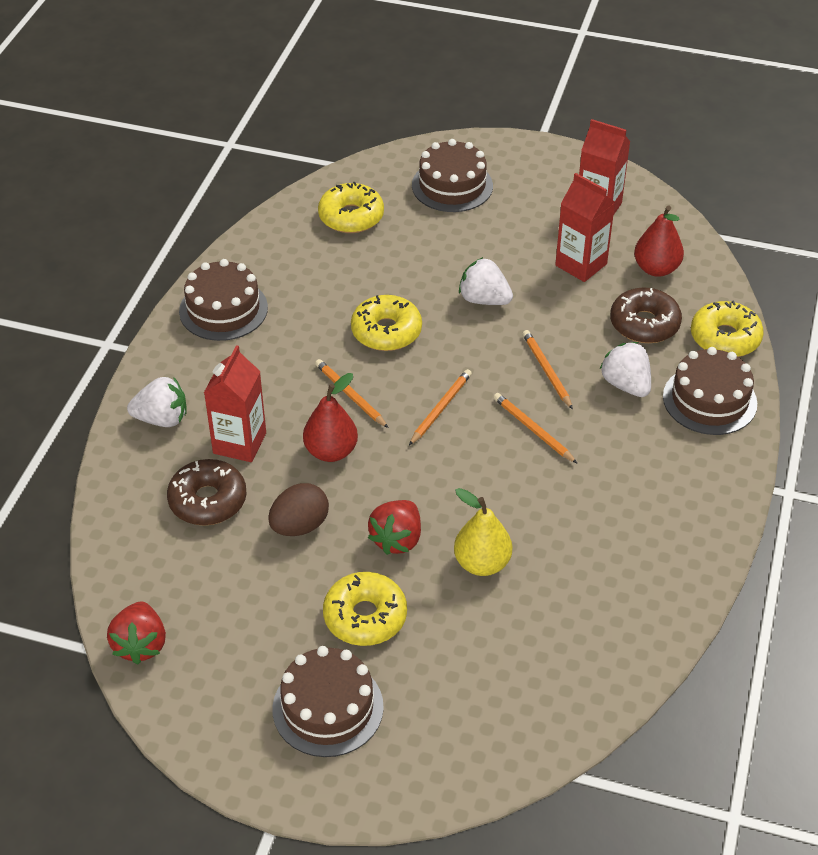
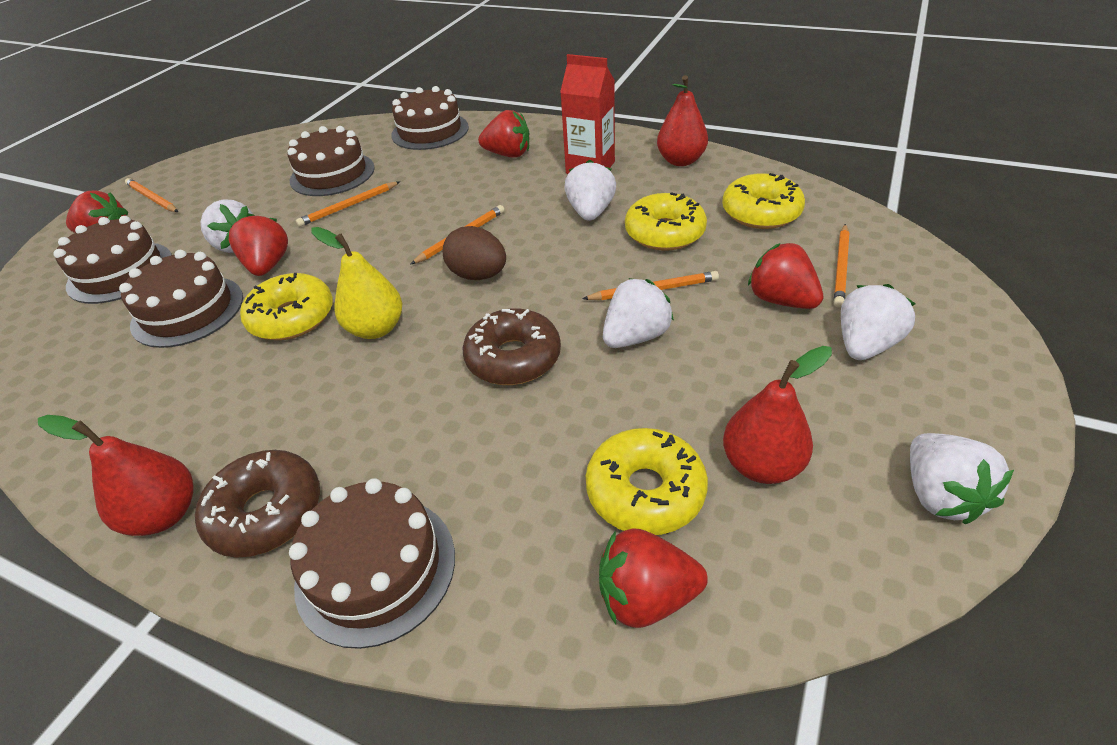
brown cake: [179,259,268,341] [273,646,384,757] [412,139,493,212] [663,347,757,435] = 4 -> [54,216,172,304] [119,250,243,348] [287,126,375,196] [289,478,455,649] [391,86,469,150] = 5
orange pencil: [315,359,388,428] [409,369,472,445] [493,393,577,463] [522,330,573,410] = 4 -> [125,178,178,212] [296,181,400,227] [410,205,504,265] [582,271,719,300] [834,224,849,308] = 5
red carton: [204,345,266,462] [555,173,615,282] [579,119,631,214] = 3 -> [560,54,615,174] = 1
red pear: [303,373,358,462] [634,205,684,277] = 2 -> [38,415,194,536] [657,75,708,166] [723,346,832,484] = 3
red strawberry: [107,601,166,664] [368,500,421,555] = 2 -> [66,190,128,233] [229,213,288,276] [478,110,530,157] [599,529,708,628] [748,243,823,309] = 5
white strawberry: [127,377,186,427] [459,257,513,305] [600,342,651,397] = 3 -> [201,200,253,253] [564,160,616,221] [603,278,674,348] [841,284,916,360] [910,433,1014,524] = 5

